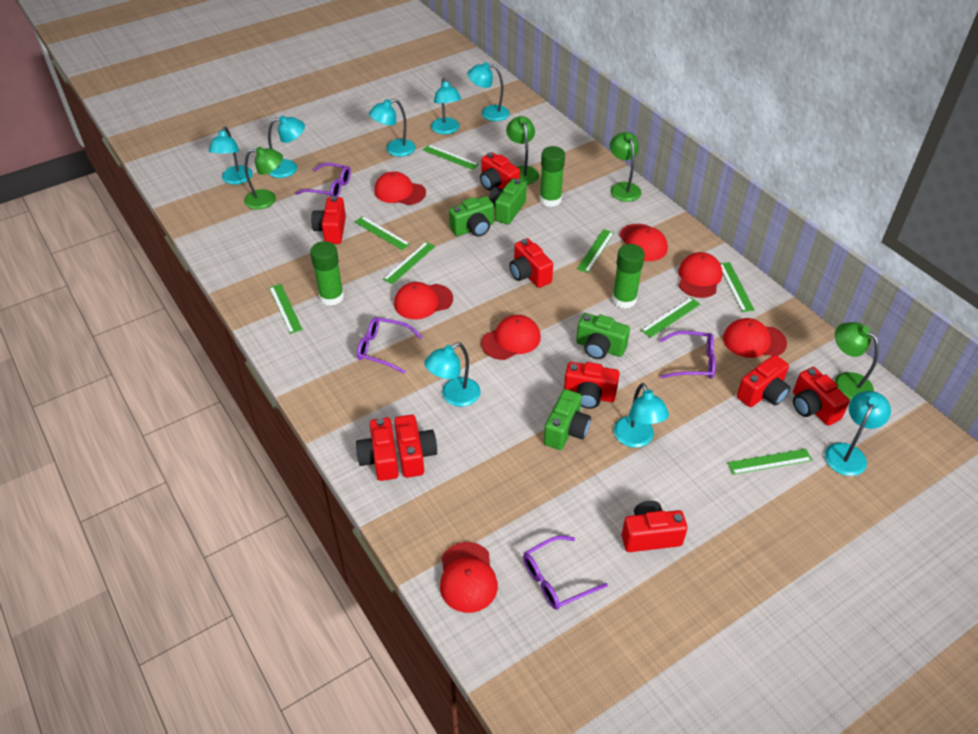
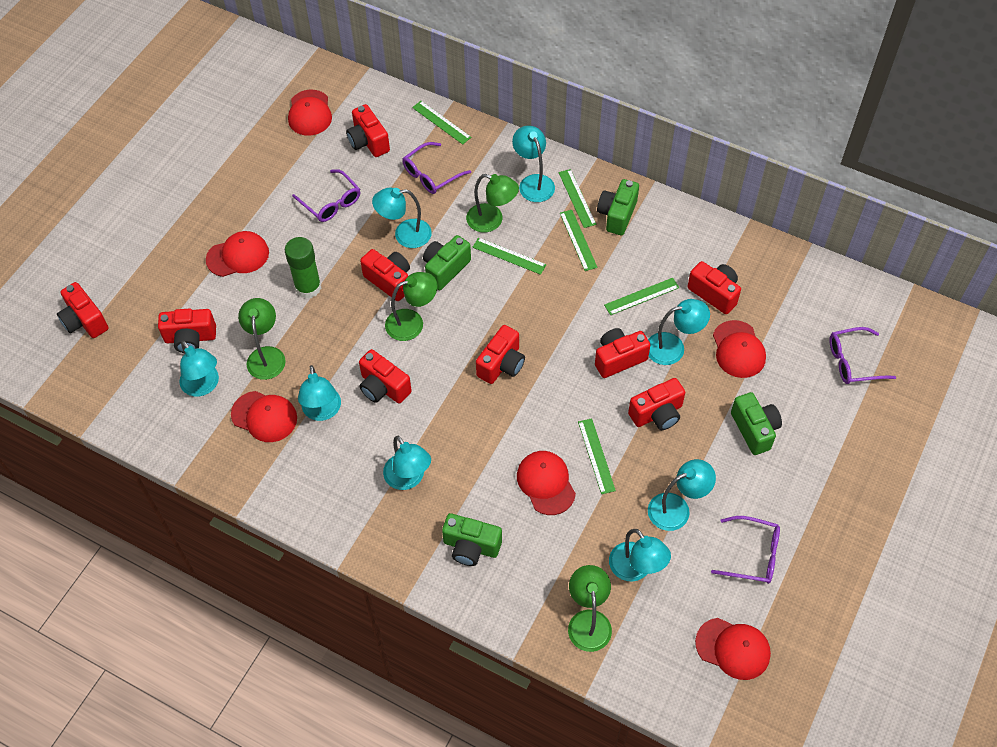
green glue stick: [310,241,344,306] [539,146,565,207] [612,244,645,309] = 3 -> [285,237,322,299] = 1
green ruler: [269,284,303,334] [355,216,410,250] [383,242,435,284] [423,145,479,170] [577,229,614,273] [641,297,700,338] [720,262,755,312] [728,449,812,475] = 8 -> [412,101,471,145] [472,237,547,275] [559,169,596,228] [560,210,598,271] [578,418,616,494] [604,278,679,315] = 6
red cap: [374,171,426,205] [394,282,453,319] [440,542,498,613] [481,315,541,360] [619,224,668,261] [679,252,722,298] [723,318,787,358] = 7 -> [206,231,269,277] [231,391,297,442] [288,90,332,136] [517,451,576,515] [695,618,771,680] [713,320,766,378] = 6

